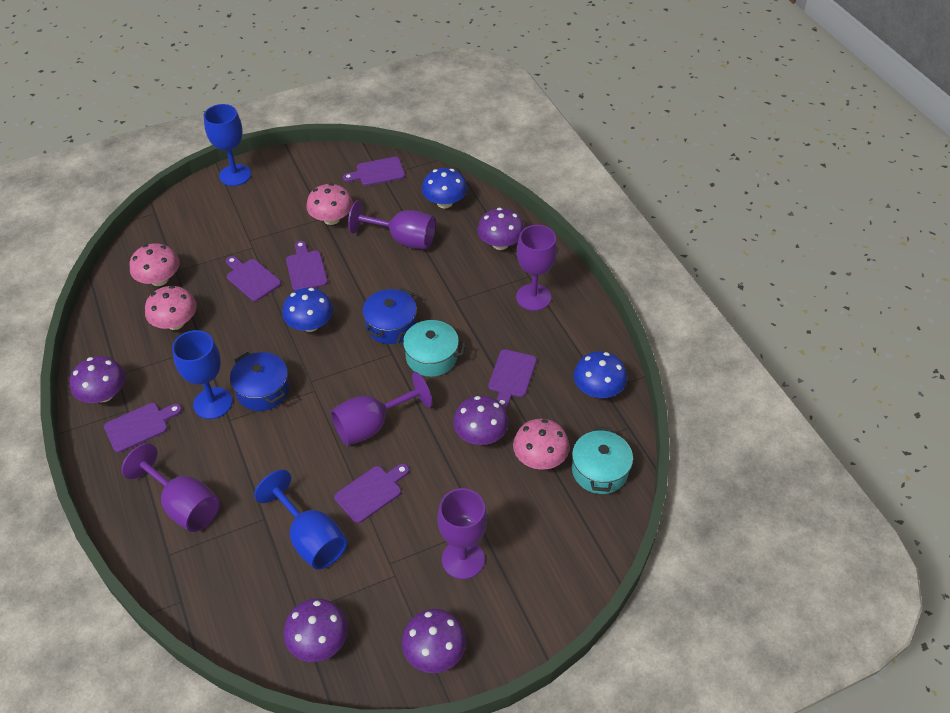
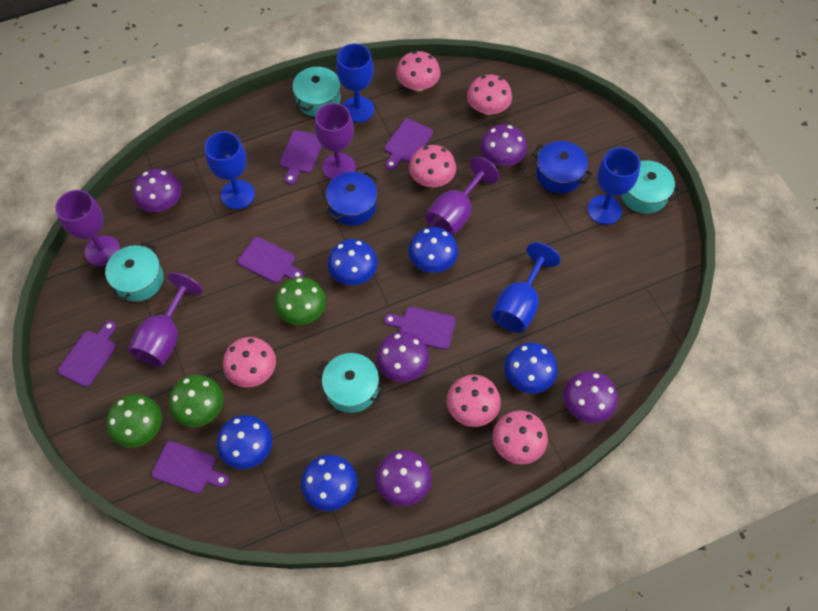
blue goblet: [172,330,232,419] [204,104,251,186] [254,470,348,569] = 3 -> [205,132,255,209] [336,44,374,123] [492,242,561,333] [588,147,641,225] = 4
blue mushroom: [282,288,333,332] [422,168,467,208] [574,351,627,398] = 3 -> [217,415,272,469] [301,455,357,511] [328,239,378,285] [408,227,458,273] [504,343,558,393] = 5
green mushroom: none = 0 -> [106,394,162,447] [169,375,223,427] [275,277,326,325] = 3
pink mushroom: [130,243,180,286] [145,285,197,330] [307,183,353,225] [513,419,570,470] = 4 -> [223,337,276,387] [396,51,441,91] [409,145,456,187] [447,375,501,427] [467,75,512,115] [493,410,548,464] = 6
purple goblet: [122,443,220,532] [331,372,432,446] [348,200,436,249] [437,488,487,579] [516,225,557,311] = 5 -> [55,190,120,266] [128,273,203,367] [315,103,356,180] [425,156,499,236] = 4
turquoise pot: [396,320,466,377] [572,427,633,494] = 2 -> [105,242,164,302] [292,65,341,117] [316,353,386,413] [621,160,681,214] = 4

